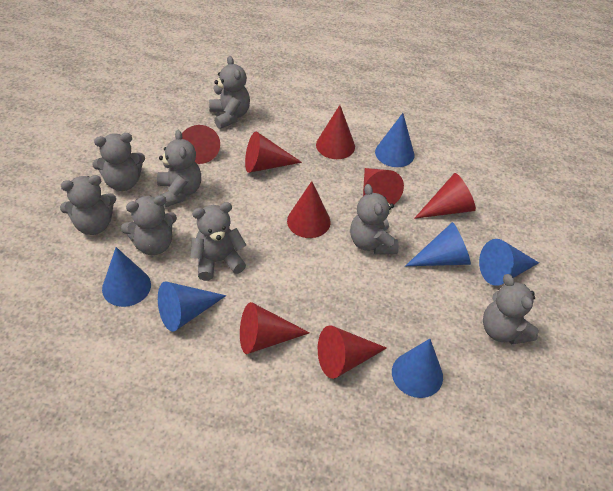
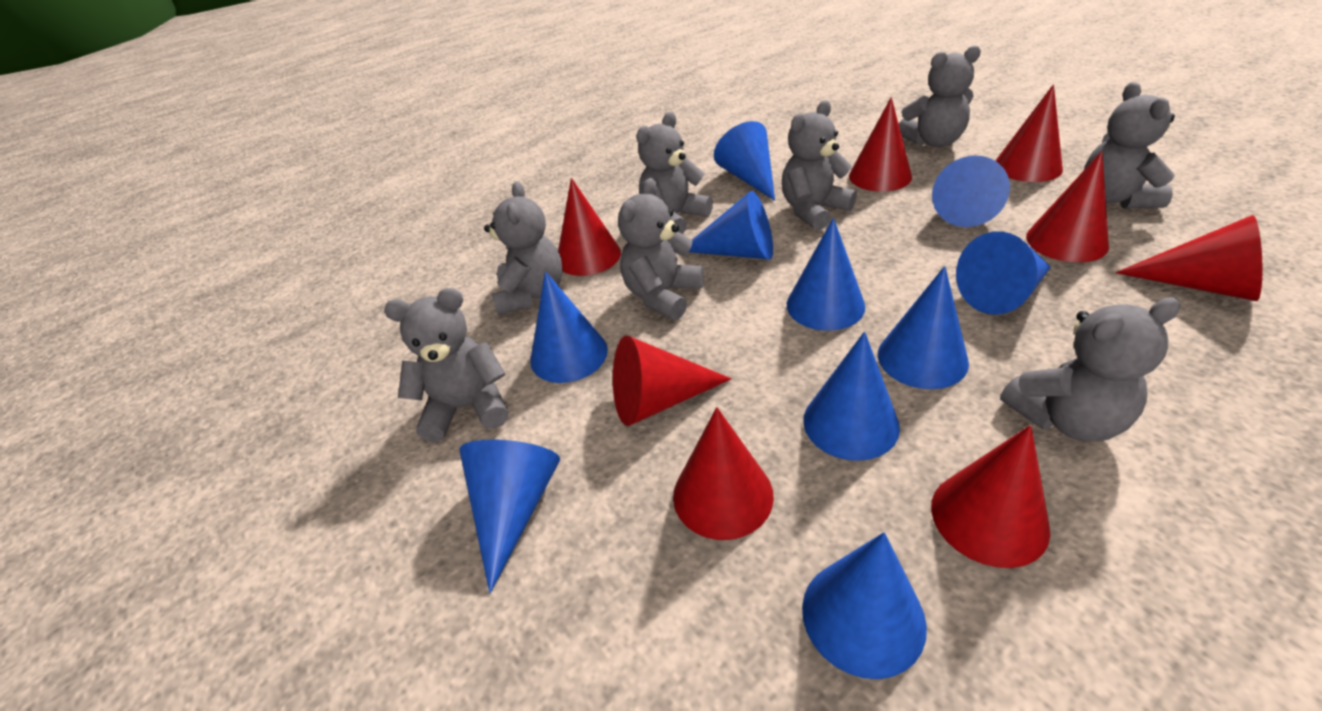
blue cone: [102,247,151,307] [158,281,226,332] [375,113,414,167] [392,339,443,398] [405,222,471,266] [479,239,539,286] = 6 -> [459,440,560,593] [530,271,608,383] [689,191,773,260] [714,121,775,201] [787,218,865,331] [802,532,927,679] [803,331,900,461] [878,266,969,389] [932,156,1010,227] [956,231,1051,315] = 10

